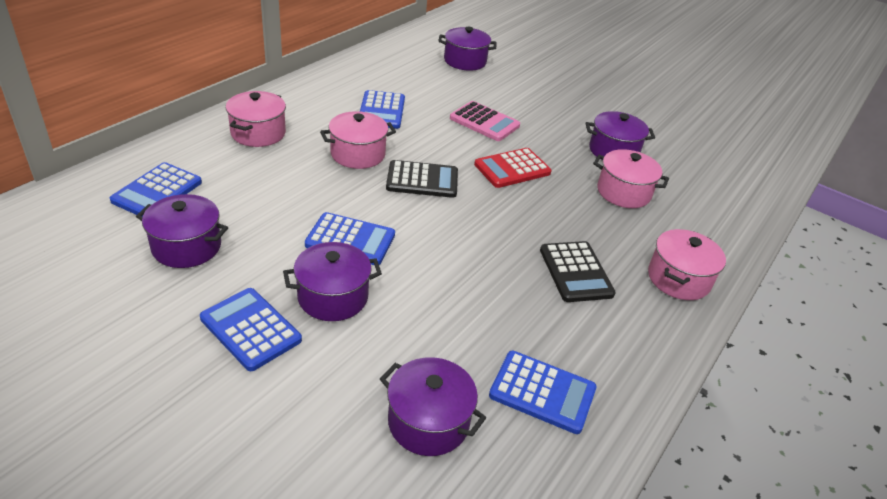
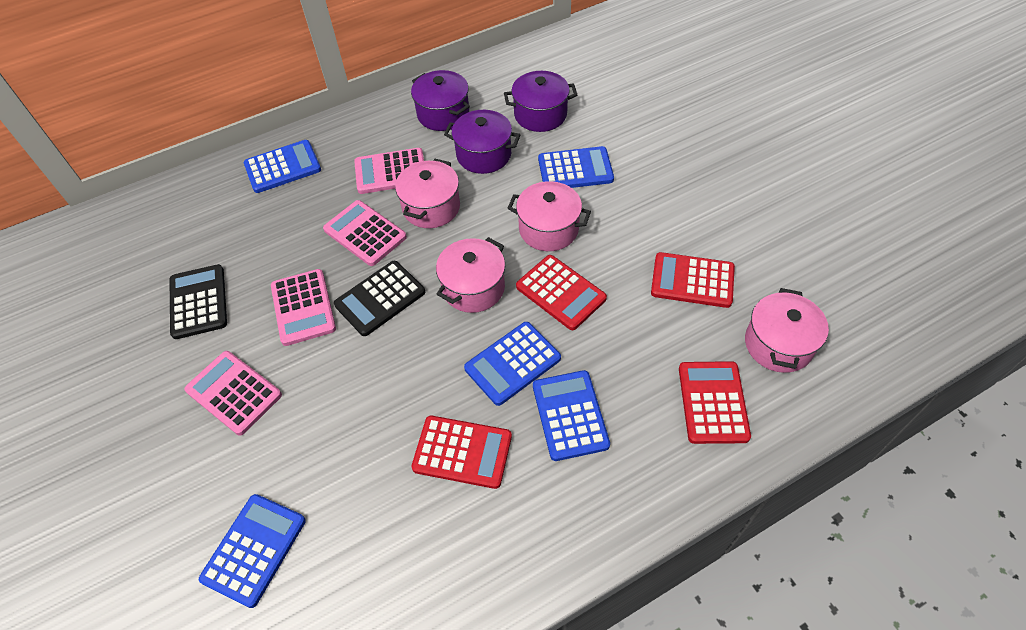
pink calculator: [450,101,520,141] = 1 -> [184,351,282,436] [271,269,336,346] [323,200,407,266] [354,148,424,194] = 4
purple pot: [136,194,228,268] [283,242,382,321] [380,357,486,456] [438,27,497,71] [586,111,655,160] = 5 -> [411,70,470,131] [444,110,520,174] [504,71,577,132] = 3
red calculator: [474,148,552,188] = 1 -> [411,416,512,489] [516,255,607,330] [651,252,735,308] [679,361,751,444] = 4

